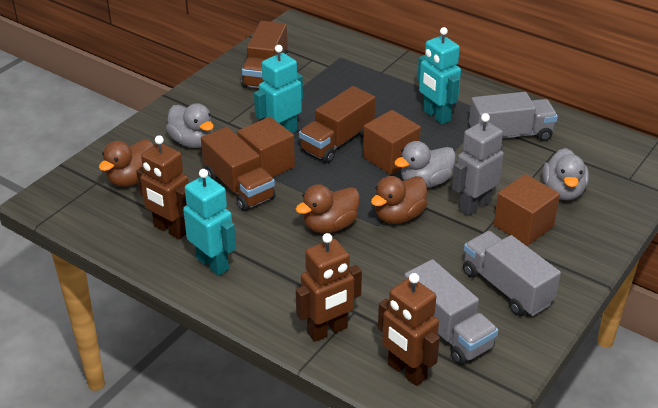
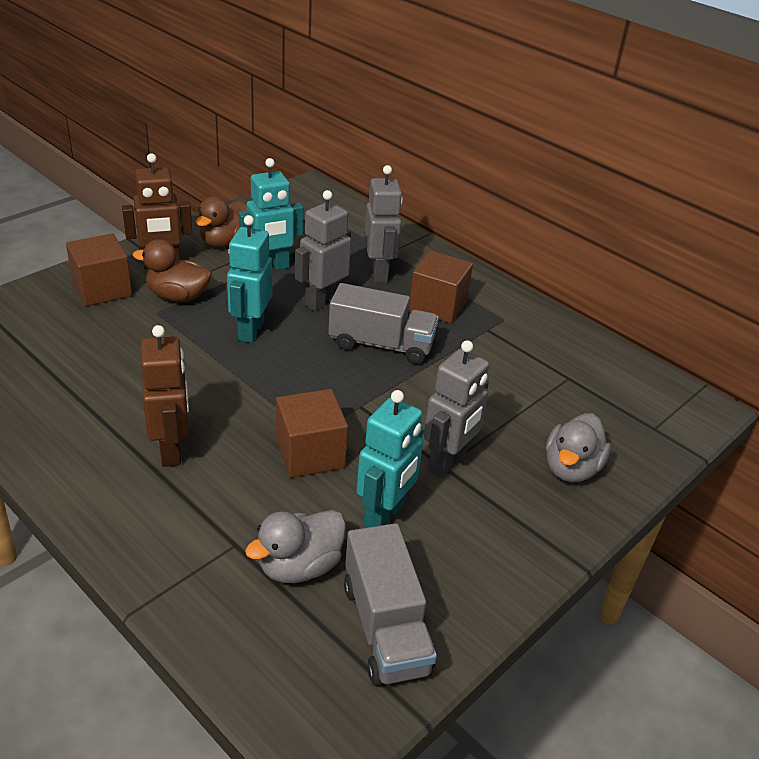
brown duck: [99,139,153,187] [296,184,360,233] [371,176,428,224] = 3 -> [133,239,212,302] [196,196,247,247] = 2
brown robot: [136,135,189,239] [296,233,362,342] [378,273,440,386] = 3 -> [122,153,192,269] [141,325,189,467] = 2
brown truck: [201,127,276,211] [241,21,288,88] [299,86,375,163] = 3 -> none = 0
grey duck: [166,103,214,148] [394,141,456,188] [543,148,589,200] = 3 -> [245,510,346,583] [546,413,611,482] = 2
grey robot: [452,113,504,216] = 1 -> [295,190,351,312] [364,165,403,283] [424,340,489,477] = 3
grey truck: [404,259,498,365] [463,231,561,316] [469,92,558,141] = 3 -> [328,283,439,364] [344,523,437,686] = 2

